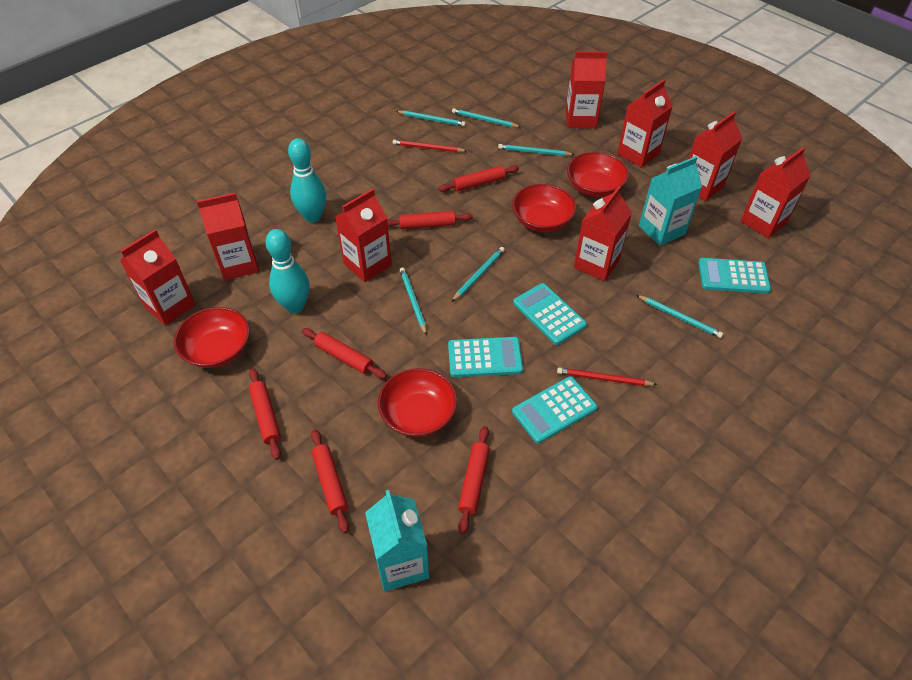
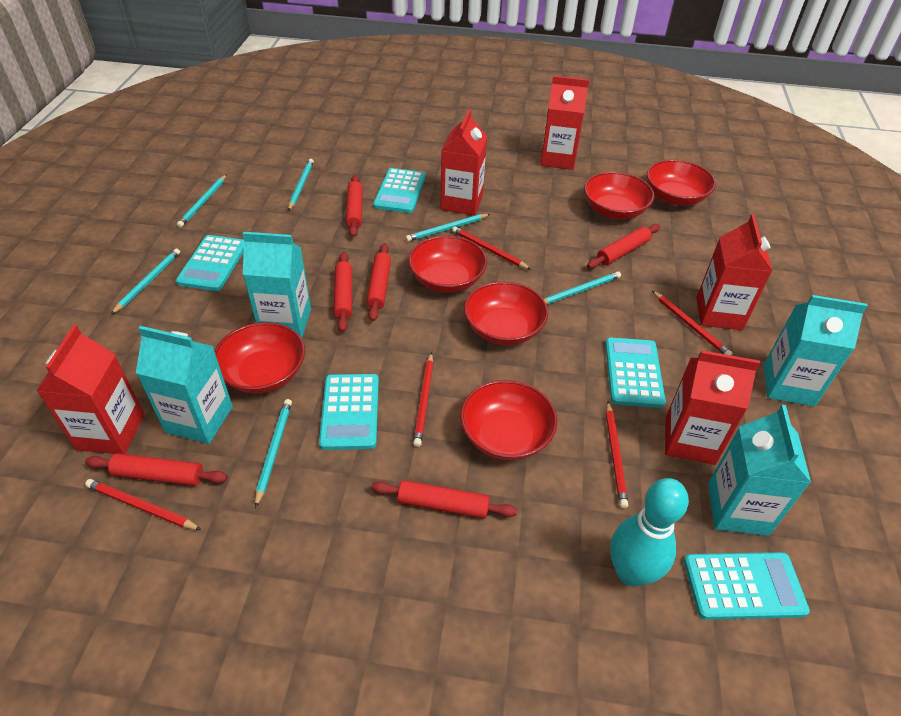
red bowl: [174,307,250,368] [378,368,457,437] [512,184,576,232] [567,152,629,197] = 4 -> [214,322,305,393] [408,236,487,293] [460,380,557,460] [464,281,548,345] [584,172,655,219] [647,160,716,206] = 6
red carton: [120,229,196,326] [197,193,259,280] [335,188,392,282] [565,51,607,128] [574,186,632,281] [617,79,673,168] [688,111,742,201] [741,147,811,238] = 8 -> [36,325,145,454] [440,109,487,215] [540,76,589,170] [665,350,760,465] [696,214,772,330] = 5
red pencil: [393,140,467,152] [557,368,657,386] = 2 -> [85,479,201,530] [413,352,433,447] [452,226,531,270] [606,401,628,508] [652,291,733,356] = 5
turquoise bowling pin: [265,229,309,313] [288,138,326,222] = 2 -> [610,478,689,587] = 1
turquoise calculator: [448,337,523,377] [512,376,597,443] [513,283,587,345] [698,258,771,294] = 4 -> [176,235,244,291] [319,374,379,450] [373,168,426,213] [605,337,666,408] [684,552,810,620] = 5
turquoise carton: [365,490,430,591] [639,156,702,246] = 2 -> [136,326,233,444] [242,232,311,338] [708,405,811,536] [764,295,868,406] = 4

